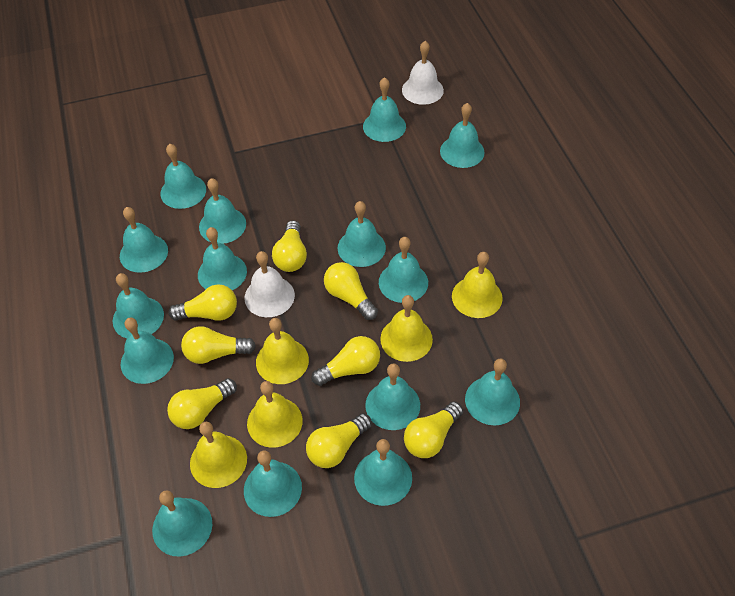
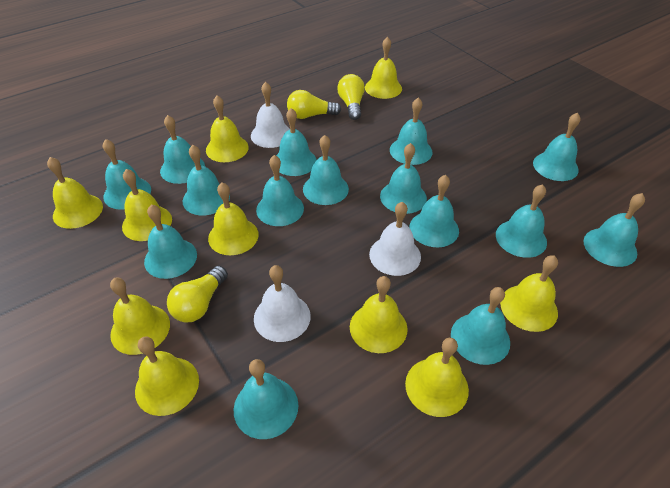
white bell: [244,251,295,317] [402,41,444,105] = 2 -> [251,82,290,148] [254,265,311,342] [369,202,421,276] = 3
yellow bell: [190,422,247,488] [247,381,303,448] [256,318,309,384] [380,295,433,362] [452,252,503,318] = 5 -> [47,157,103,229] [110,278,170,355] [122,169,172,241] [135,336,199,416] [206,95,249,162] [208,183,259,255] [350,276,408,353] [365,37,402,99] [405,338,469,417] [500,255,558,332] = 10
yellow light bulb: [167,378,237,429] [169,284,237,321] [181,326,256,364] [272,220,307,272] [306,413,372,468] [311,336,380,386] [324,262,378,320] [404,401,463,458] = 8 -> [167,266,228,323] [287,90,341,119] [337,74,365,120] = 3

